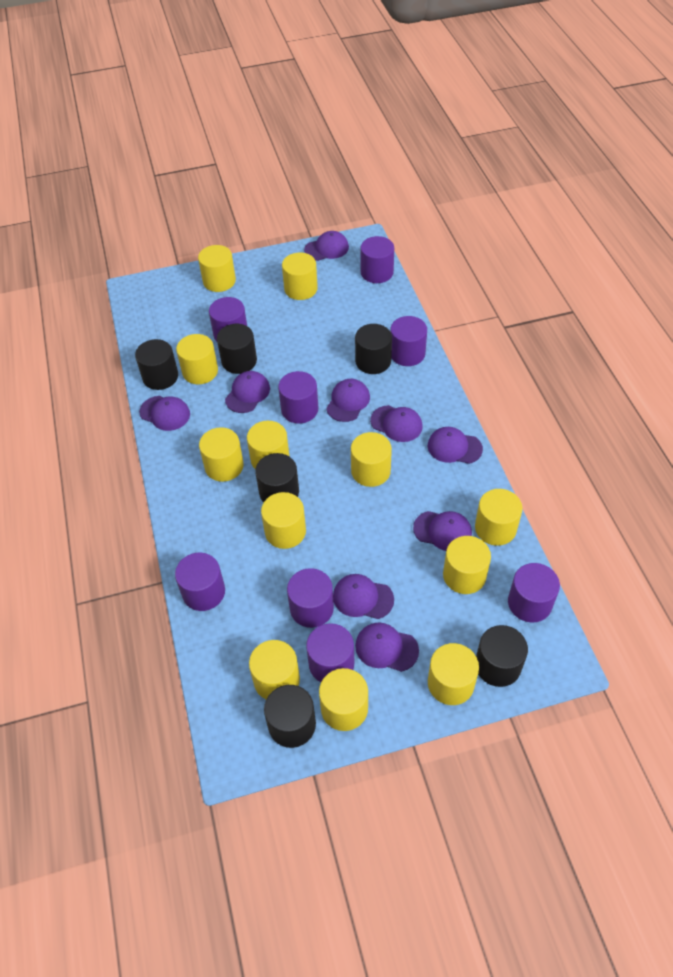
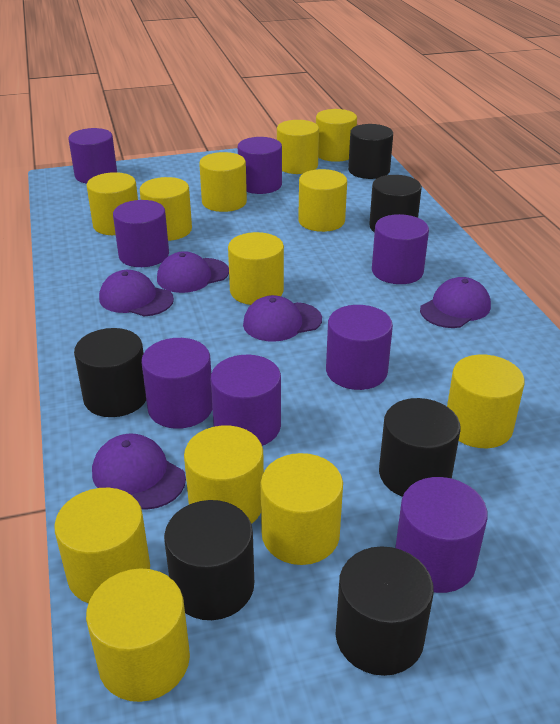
purple cap: [139,396,190,431] [225,371,270,413] [304,231,349,261] [326,379,370,422] [333,574,394,619] [355,622,419,672] [370,405,423,442] [413,511,472,551] [428,427,483,464] = 9 -> [92,434,186,510] [99,270,174,316] [157,251,229,293] [243,295,322,342] [420,277,491,328] = 5

